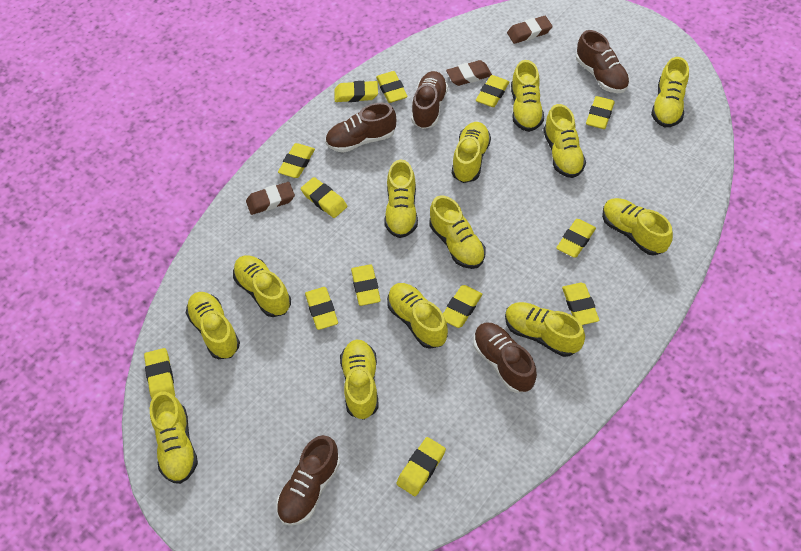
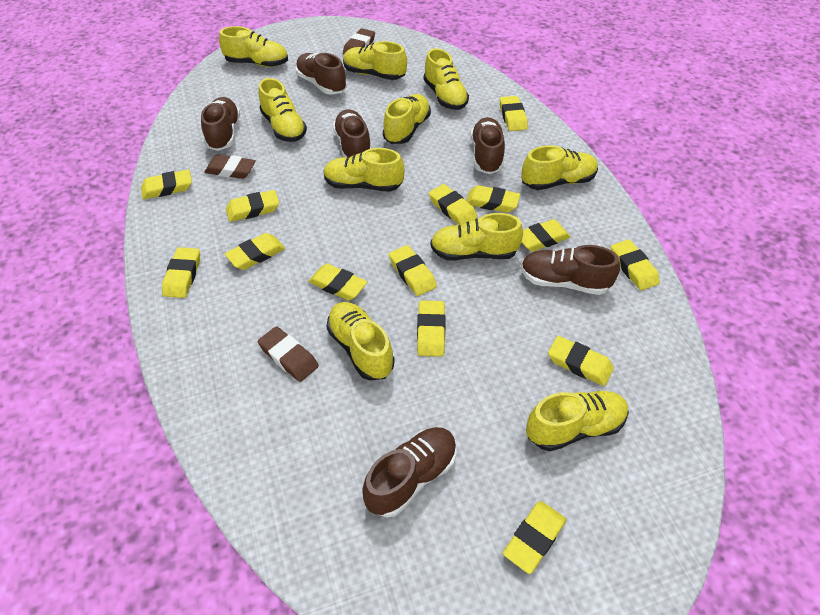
brown shoe: [276,435,340,526] [325,103,396,153] [411,71,448,129] [473,322,537,393] [576,30,630,93] = 5 -> [201,97,240,151] [296,53,347,95] [333,110,371,157] [362,427,457,517] [471,117,505,174] [521,245,620,295] = 6
yellow eraser: [144,348,175,399] [278,143,315,178] [301,177,347,218] [305,287,338,330] [334,81,378,102] [351,264,381,306] [376,71,407,103] [397,437,446,496] [443,285,482,328] [476,75,509,107] [556,219,596,258] [562,283,599,325] [586,96,615,129] = 13 -> [141,169,192,199] [162,247,200,298] [225,233,285,270] [226,190,279,222] [308,264,367,301] [389,245,437,296] [417,301,446,357] [429,184,477,225] [466,185,520,213] [500,96,528,131] [503,501,566,574] [522,219,570,252] [548,336,614,386] [611,239,660,291] = 14
yellow shoe: [150,391,198,484] [186,292,240,359] [233,255,291,317] [340,340,379,420] [384,160,418,238] [387,283,448,349] [429,195,485,269] [452,122,491,183] [505,302,585,357] [511,60,544,132] [543,104,586,178] [602,198,673,255] [651,57,689,127] = 13 -> [219,26,288,67] [258,78,307,142] [323,148,405,192] [327,302,394,380] [343,41,407,80] [383,94,431,144] [424,48,469,110] [430,213,523,261] [521,145,598,190] [526,391,629,451] = 10

